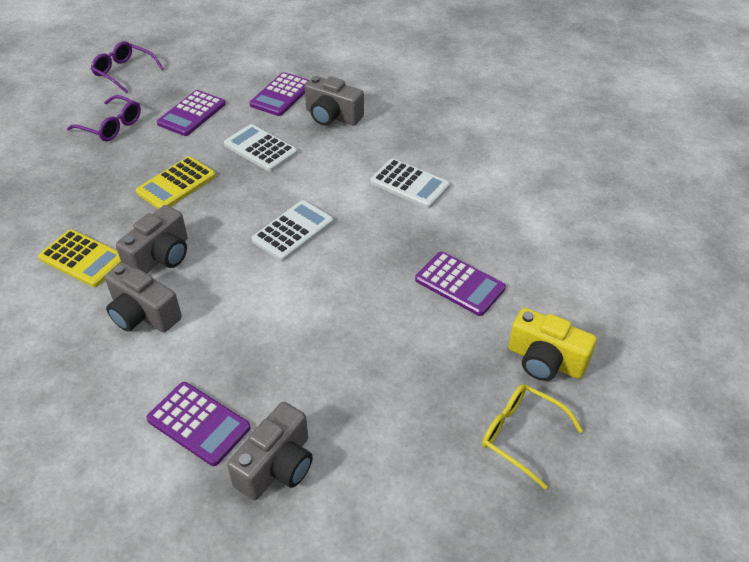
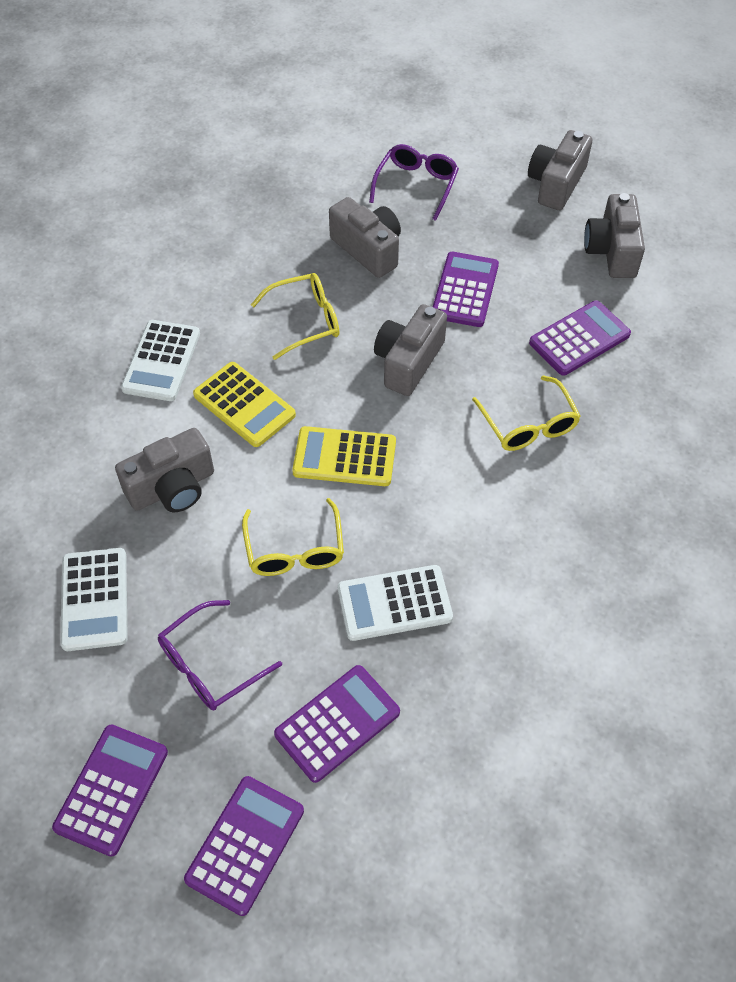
grey camera: [105,262,182,333] [116,205,188,273] [227,402,313,500] [305,76,364,126] = 4 -> [115,428,214,512] [329,197,401,278] [374,304,447,396] [528,130,592,210] [584,193,645,278] = 5
purple calculator: [146,382,251,466] [157,90,225,136] [250,72,309,116] [415,251,506,316] = 4 -> [52,724,168,857] [184,776,304,916] [274,665,400,783] [433,252,499,327] [529,300,631,376] = 5
yellow camera: [508,308,597,381] = 1 -> none = 0
yellow glasses: [482,384,583,489] = 1 -> [242,498,344,576] [251,273,339,360] [472,375,581,451] = 3

